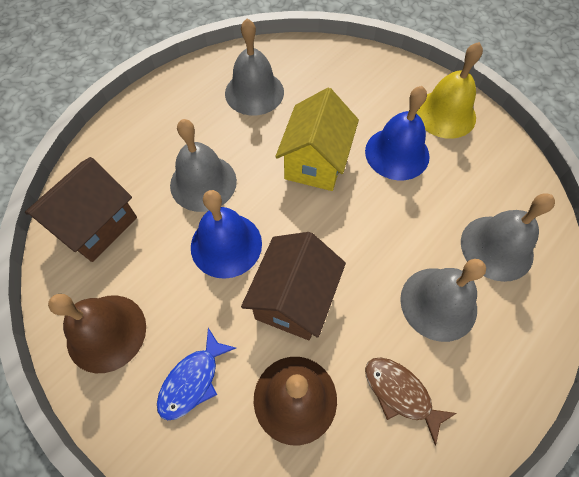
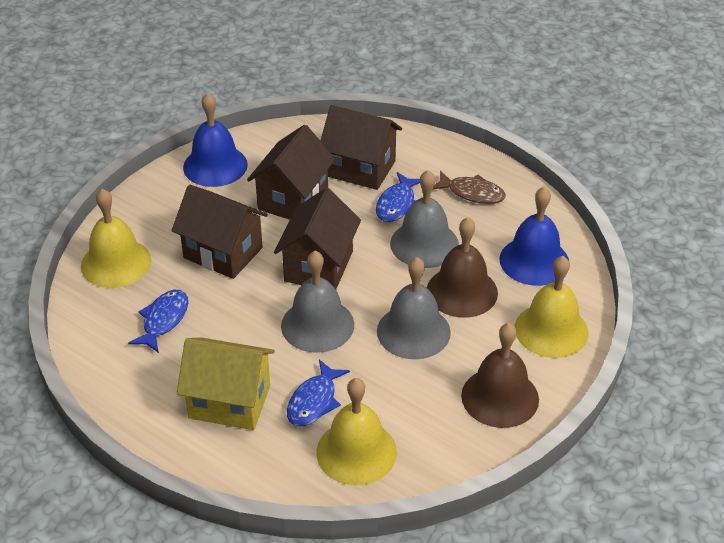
blue fish: [157,328,236,420] = 1 -> [128,290,188,353] [287,359,350,427] [376,172,420,222] = 3
brown house: [25,157,137,262] [241,232,346,340] = 2 -> [172,185,268,279] [247,125,336,220] [274,188,361,289] [321,105,402,190] = 4
grey bell: [170,119,237,212] [225,18,284,115] [400,259,486,342] [461,193,555,282] = 4 -> [281,251,354,353] [377,257,451,359] [390,170,459,268] = 3
yellow bell: [416,42,483,139] = 1 -> [81,189,151,288] [316,378,397,485] [515,256,588,358] = 3

